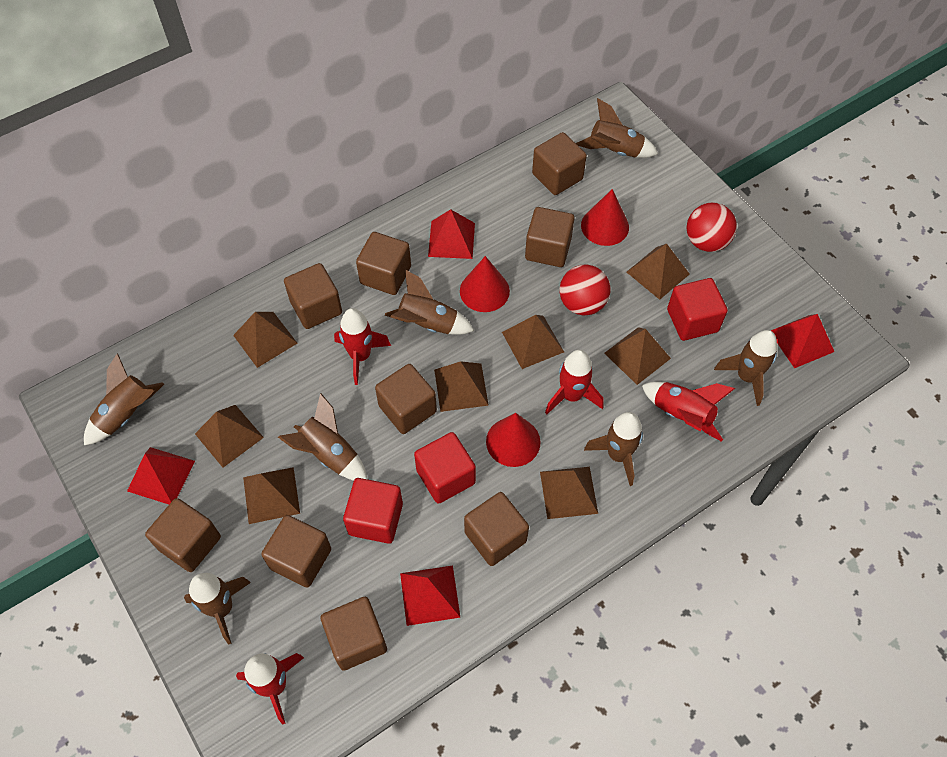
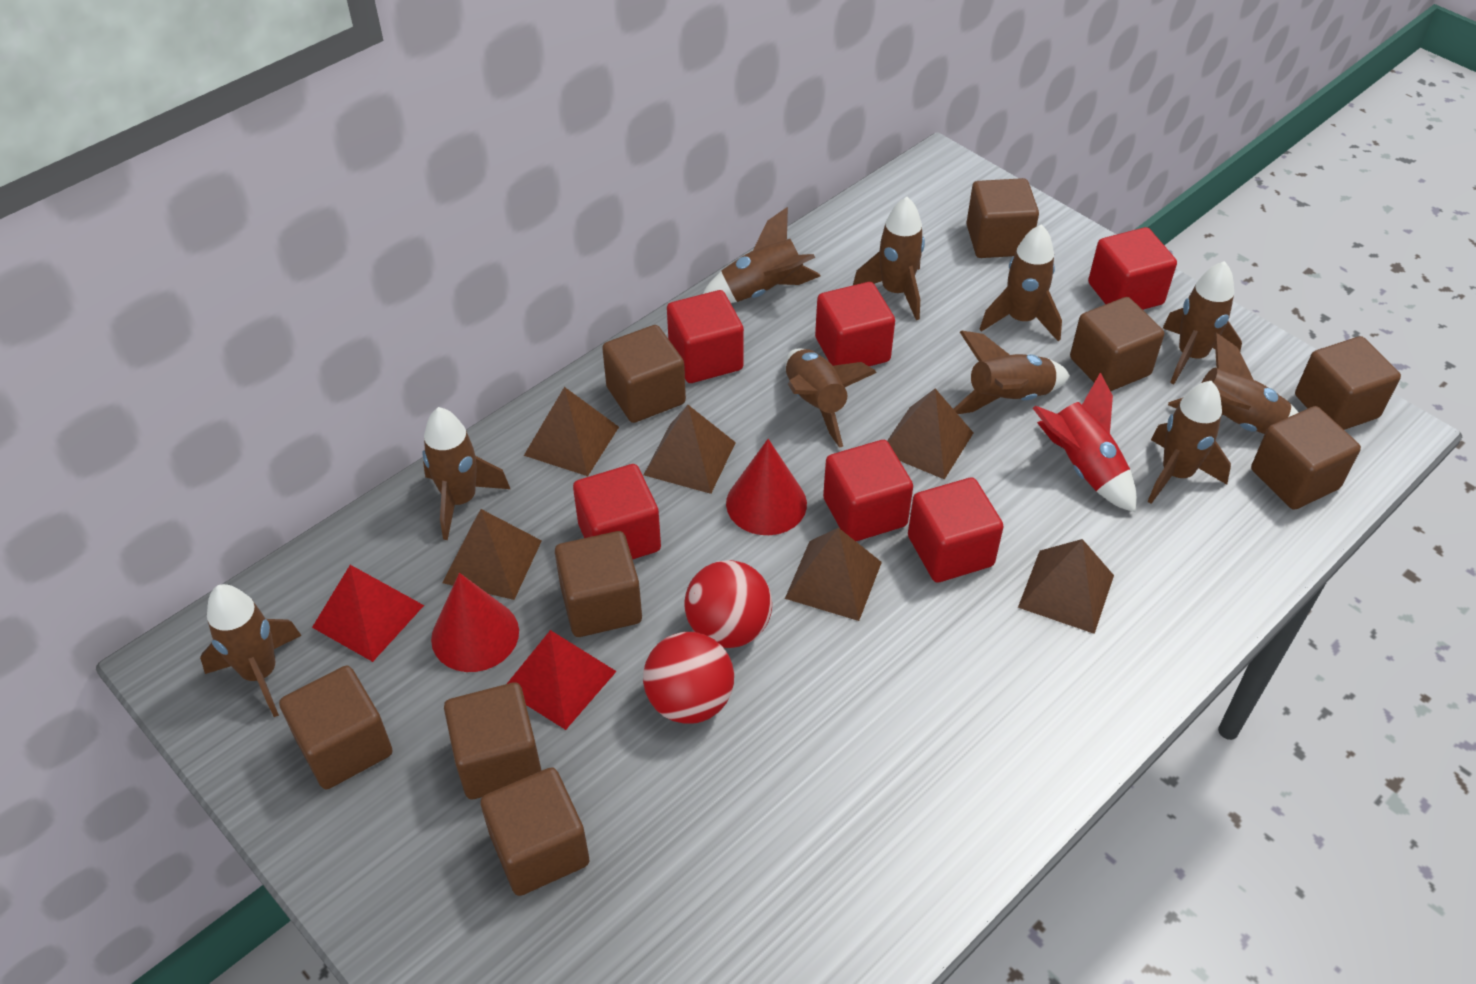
brown pyramid: [195,405,264,468] [233,312,297,368] [243,467,300,524] [434,361,489,412] [502,315,564,369] [540,467,598,519] [604,328,671,385] [627,244,690,300] = 8 -> [442,509,542,600] [524,387,619,476] [644,405,736,494] [785,528,882,621] [887,389,973,480] [1018,539,1114,634] = 6
brown rocket: [84,353,164,445] [184,573,251,645] [278,393,367,481] [385,270,474,335] [576,98,658,158] [584,412,643,486] [714,330,777,406] = 7 -> [200,584,301,717] [422,407,510,540] [703,207,820,303] [786,348,877,448] [853,197,925,320] [954,331,1070,414] [980,224,1062,342] [1148,381,1231,504] [1163,261,1242,384] [1168,333,1299,434] = 10
red cone: [460,256,510,312] [486,413,540,467] [581,189,629,246] = 3 -> [431,573,519,672] [726,439,807,535] = 2
red cube: [343,478,403,544] [414,432,476,504] [667,278,728,341] = 3 -> [573,464,661,559] [667,290,744,383] [815,282,895,366] [823,440,913,541] [908,478,1004,582] [1088,227,1177,310] = 6
red pyramid: [127,447,195,504] [400,565,461,626] [428,209,475,259] [771,314,834,368] = 4 -> [312,565,424,662] [507,630,617,730] = 2
red rocket: [236,653,304,725] [334,308,391,385] [545,350,604,414] [642,382,735,442] = 4 -> [1033,372,1137,512] = 1

